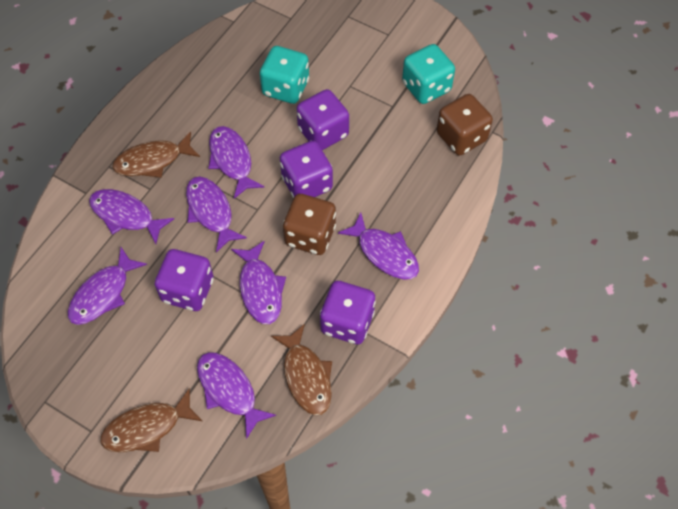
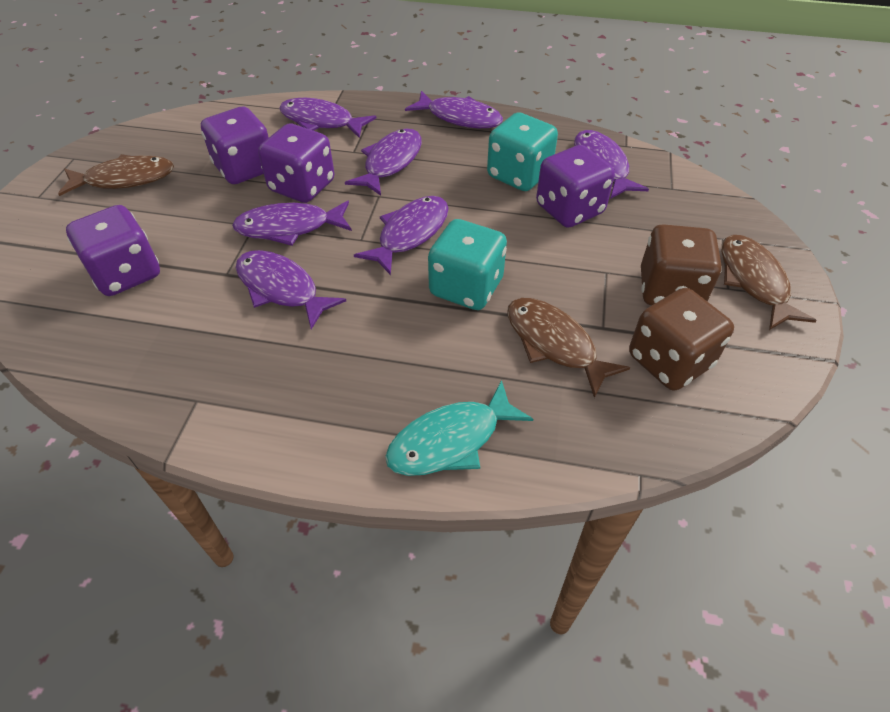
turquoise fish: none = 0 -> [385,380,533,476] = 1

